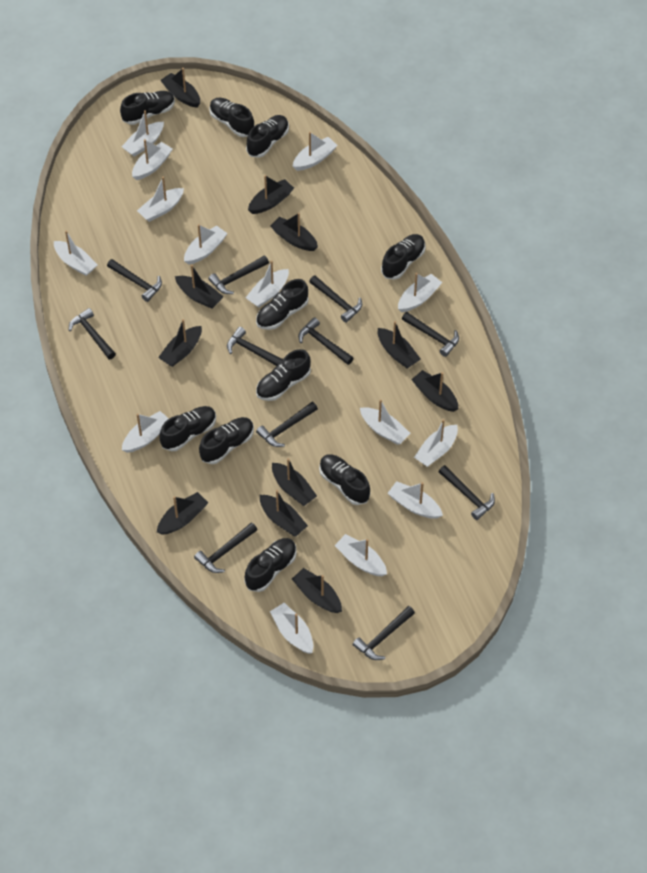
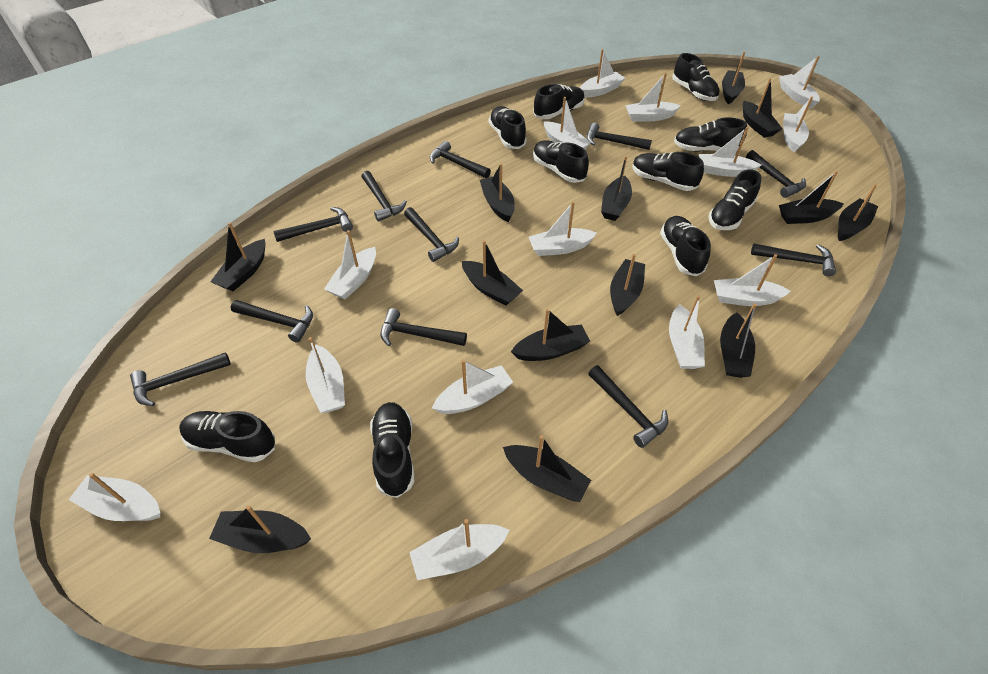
black boat: [157,492,208,535] [158,319,202,367] [160,68,200,108] [175,265,224,309] [248,175,294,214] [260,490,308,536] [270,213,318,251] [272,458,317,506] [292,568,342,613] [378,321,421,368] [411,370,458,412] = 11 -> [209,506,311,553] [210,222,265,291] [462,240,523,306] [480,163,515,222] [503,435,591,502] [511,309,590,361] [601,156,632,221] [610,254,645,316] [720,303,757,378] [722,52,745,104] [743,78,782,138] [779,171,844,224] [838,184,878,241] = 13

